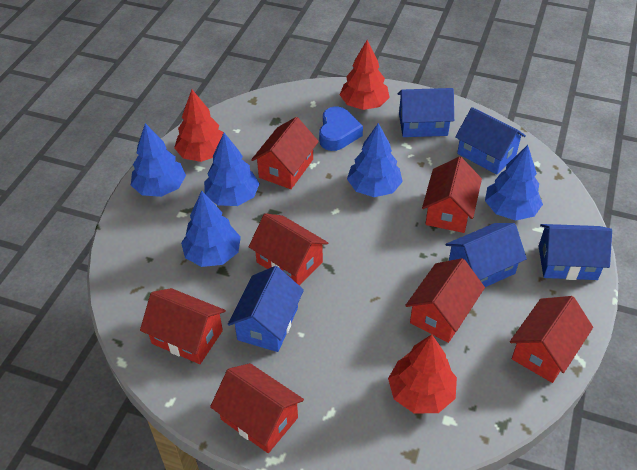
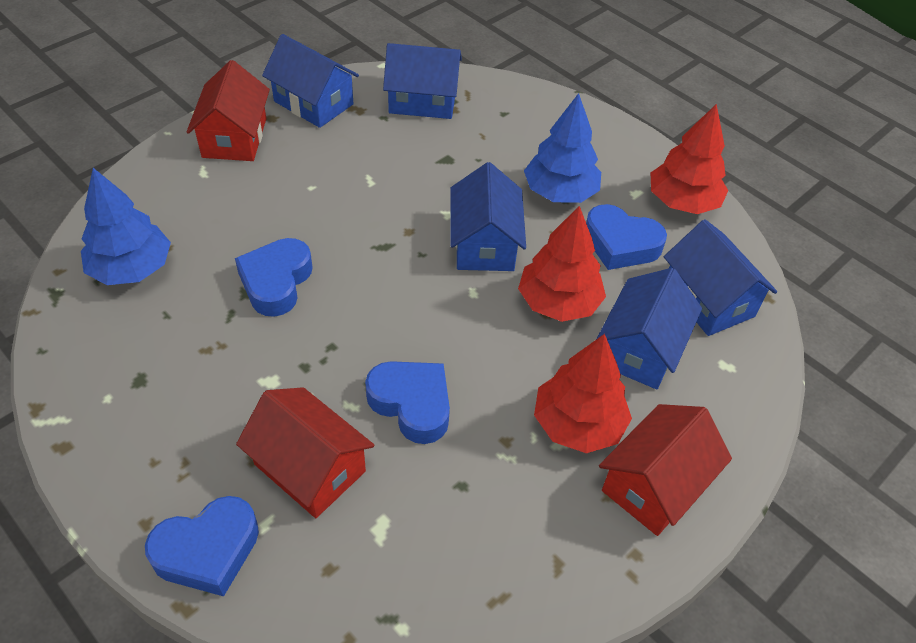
blue heart: [319,106,363,151] = 1 -> [145,496,259,596] [235,238,313,317] [365,361,450,444] [586,204,667,270] = 4
blue tree: [131,123,186,197] [181,191,241,267] [204,133,260,206] [347,123,403,197] [485,145,543,221] = 5 -> [81,168,171,285] [524,93,601,203] = 2
red house: [140,288,226,364] [210,363,304,453] [249,213,328,286] [251,117,319,189] [405,258,485,343] [422,157,482,233] [510,296,593,383] = 7 -> [186,60,270,161] [236,387,374,518] [599,404,732,536] = 3

